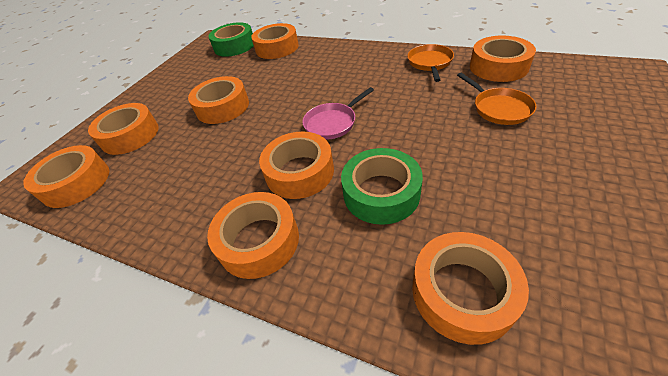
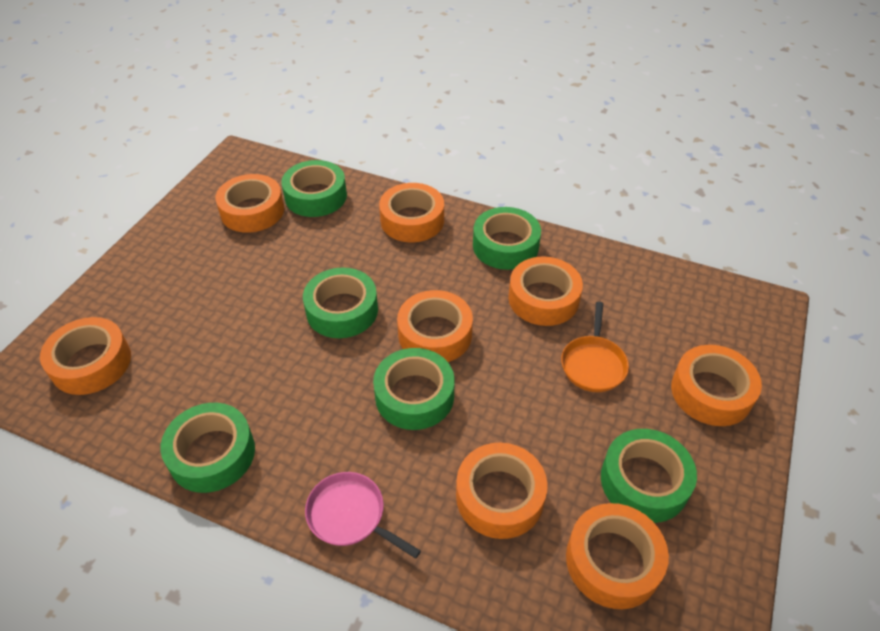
green tape: [208,22,254,57] [341,148,423,225] = 2 -> [160,403,255,493] [281,160,347,217] [303,267,378,338] [373,348,455,430] [473,207,541,270] [601,429,697,523] = 6
orange pan: [407,44,454,82] [457,73,537,125] = 2 -> [561,302,629,392] = 1

